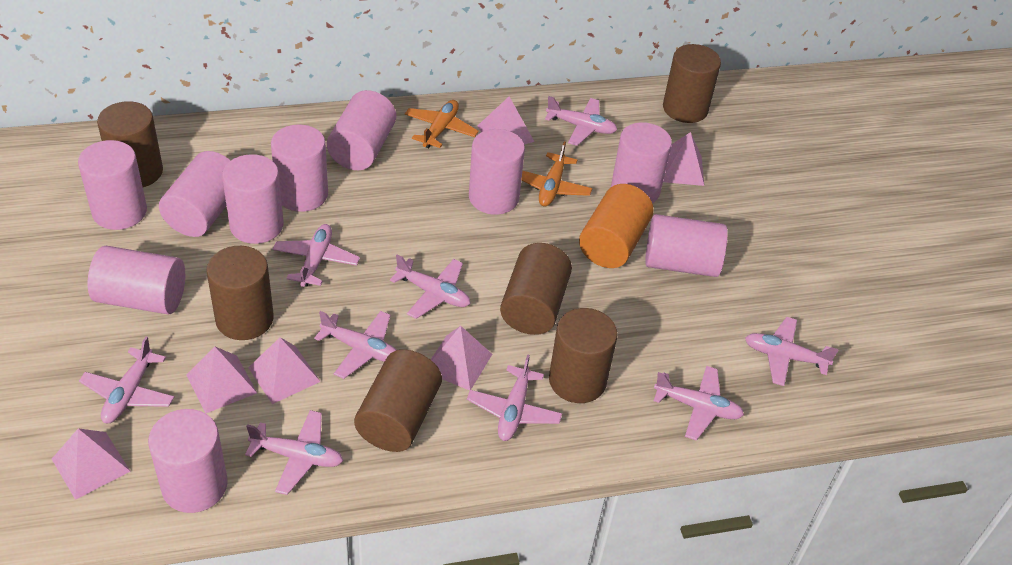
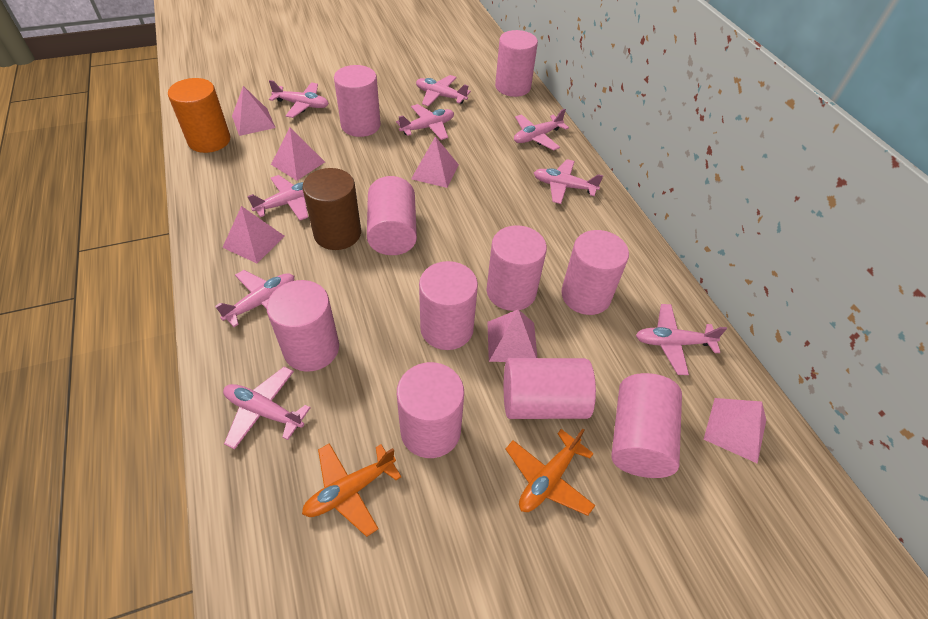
brown cylinder: [97,101,163,187] [207,246,274,340] [354,350,442,452] [500,243,572,335] [549,308,617,403] [663,44,721,123] = 6 -> [303,168,361,250] = 1

